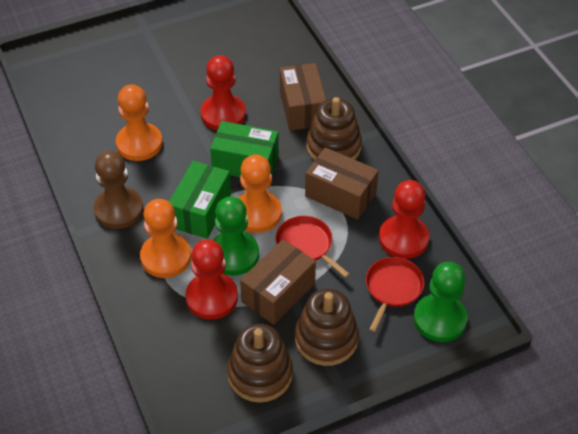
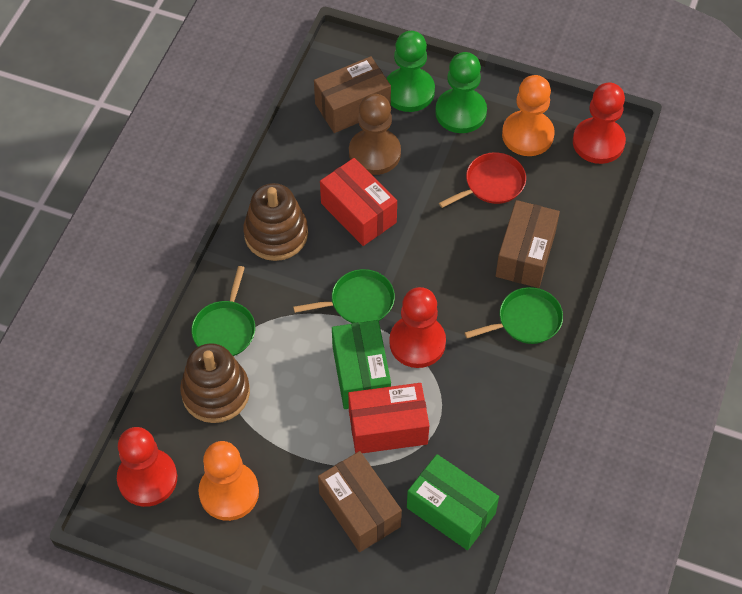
brown stacking toy: [227,324,293,403] [295,289,359,366] [307,97,362,160] = 3 -> [180,343,250,423] [243,183,308,261] = 2
green pan: none = 0 -> [191,266,255,356] [293,269,395,323] [465,287,563,344] = 3
orange pawn: [116,84,163,161] [140,199,191,278] [238,154,282,233] = 3 -> [198,441,259,521] [502,75,555,156] = 2
red box: none = 0 -> [320,158,397,246] [348,383,429,453] = 2
red pan: [276,216,350,278] [366,257,424,332] = 2 -> [439,152,526,208] = 1

